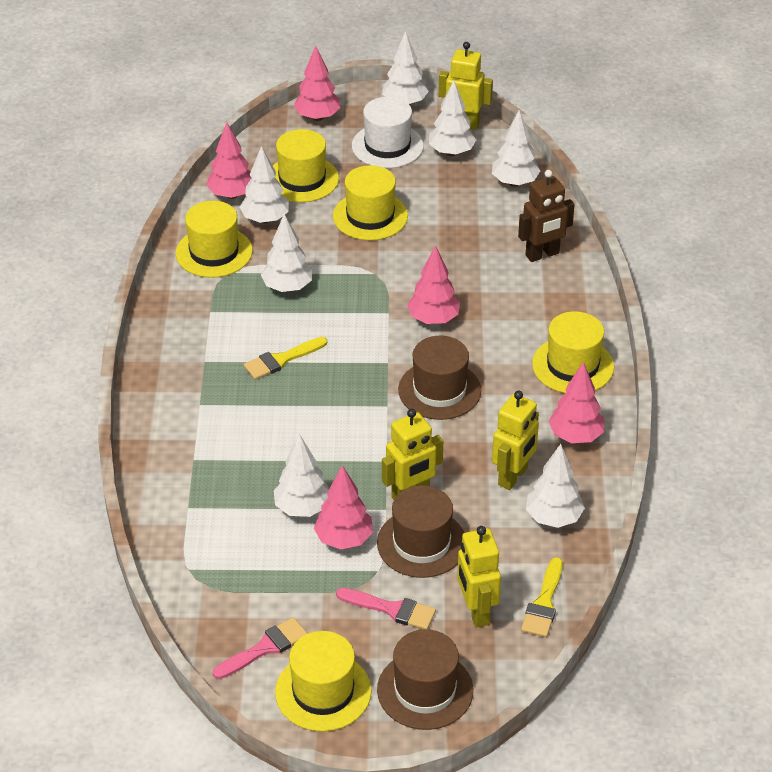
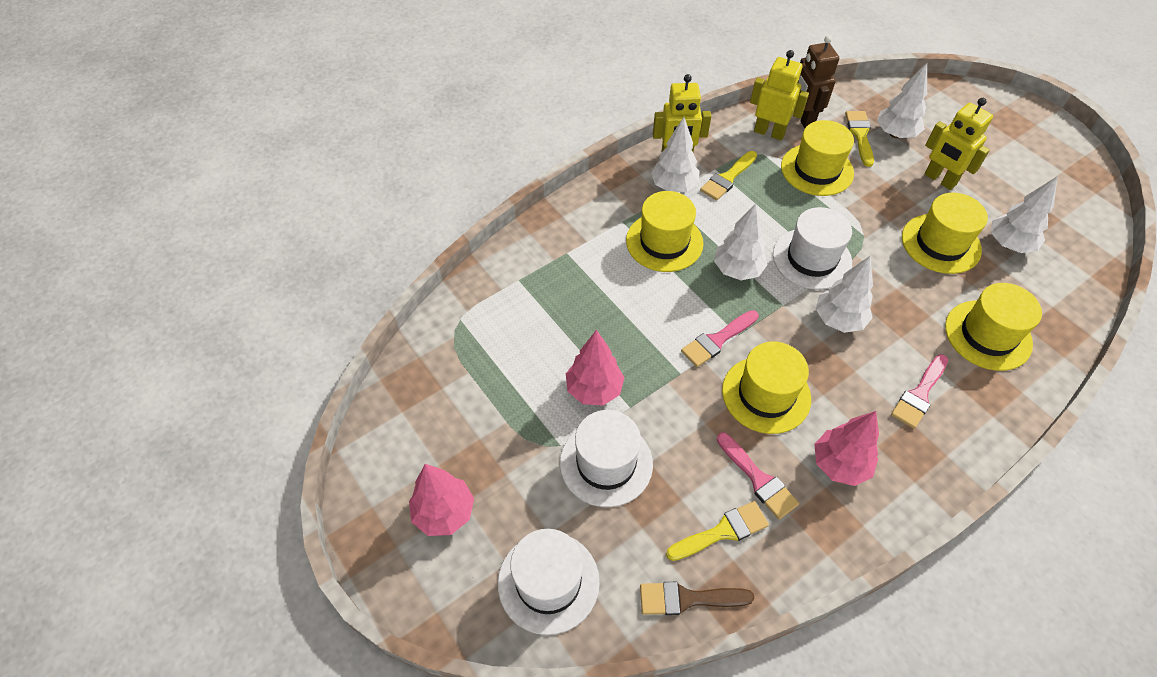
brown brush: none = 0 -> [640,582,754,615] = 1
brown hat: [377,485,464,578] [377,629,473,730] [398,336,481,420] = 3 -> none = 0
pink brush: [213,617,308,679] [336,588,436,629] = 2 -> [681,310,759,367] [717,432,799,520] [891,354,948,429] = 3
pink tree: [206,122,251,199] [294,45,341,121] [314,465,373,549] [407,245,460,324] [548,362,604,443] = 5 -> [409,464,474,536] [566,330,625,406] [814,411,879,486] = 3
white hat: [352,97,424,168] = 1 -> [498,529,600,635] [560,410,653,507] [773,207,852,290] = 3
white tree: [240,146,289,224] [261,214,312,292] [274,434,329,517] [382,31,429,105] [429,80,476,156] [492,110,540,187] [526,444,585,528] = 7 -> [651,117,699,192] [714,203,768,281] [816,256,873,333] [877,63,927,138] [991,176,1058,253] = 5
yellow brush: [244,337,327,380] [521,557,563,637] = 2 -> [666,501,769,561] [700,151,757,200] [845,111,874,167] = 3
yellow robot: [382,409,443,500] [439,42,493,130] [457,526,501,628] [492,391,539,490] = 4 -> [653,74,711,152] [750,50,809,140] [925,98,993,190] = 3

